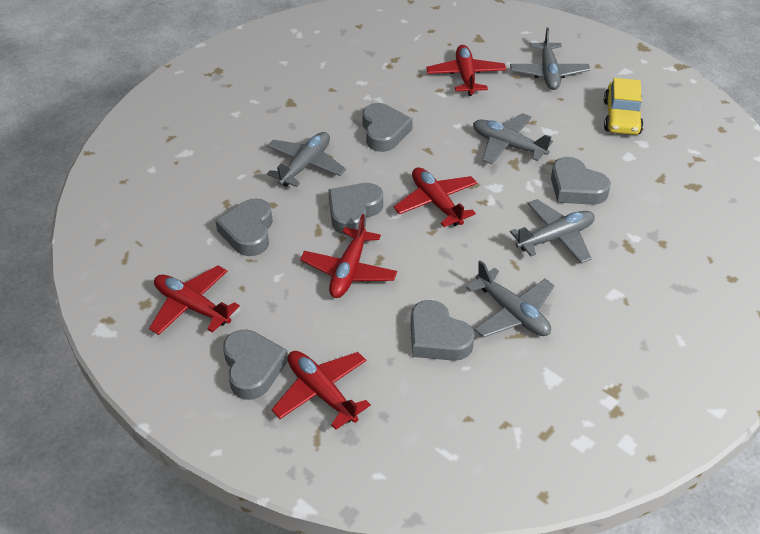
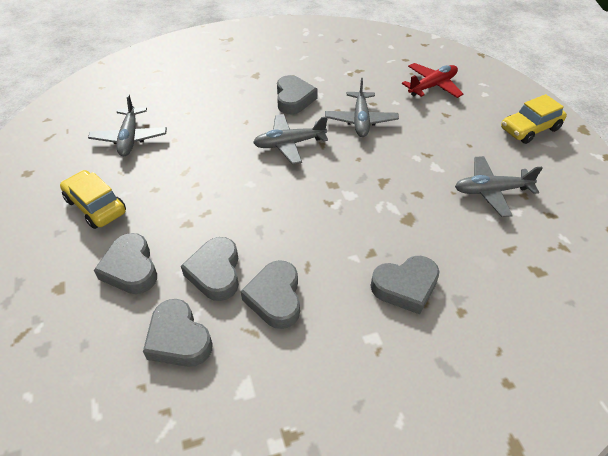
grey plane: [267,132,346,187] [466,260,554,338] [473,113,553,164] [510,27,590,90] [510,199,595,264] = 5 -> [88,94,167,156] [253,114,328,165] [325,78,399,137] [455,156,542,217] = 4
red plane: [149,265,240,335] [271,351,371,430] [300,214,397,298] [394,167,477,227] [426,45,506,96] = 5 -> [402,63,464,98] = 1
yellow car: [604,78,644,135] = 1 -> [60,170,126,229] [501,94,567,144] = 2

